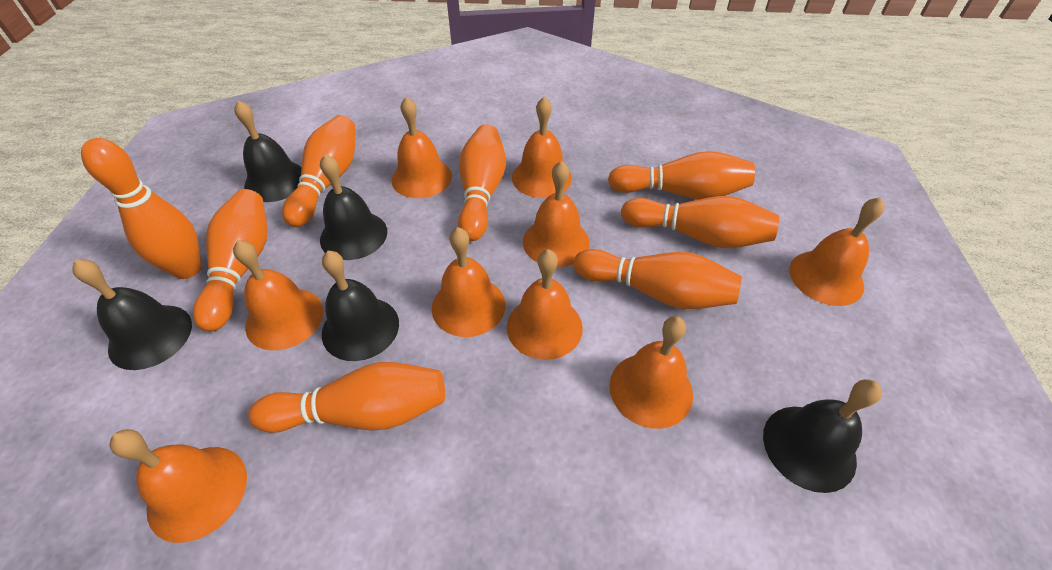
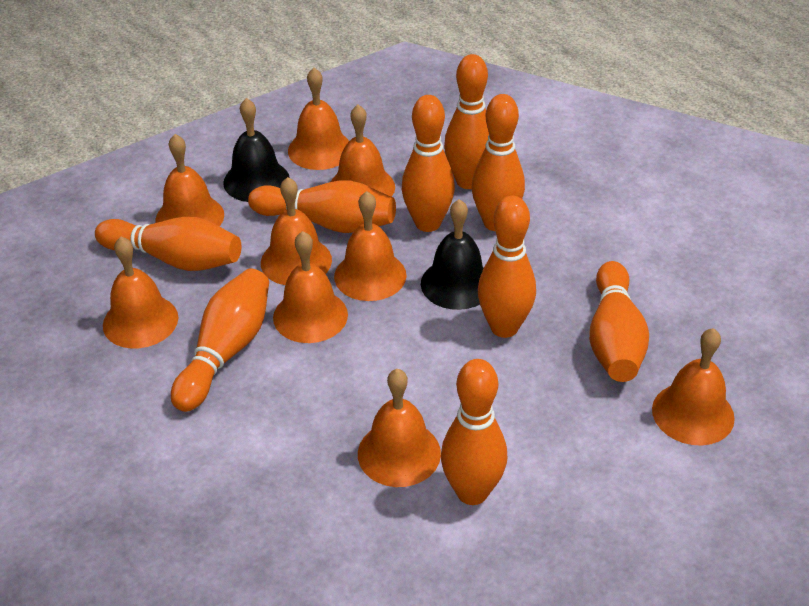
black bell: [72,259,192,370] [234,100,302,202] [320,154,387,260] [322,251,399,361] [763,379,882,493] = 5 -> [223,98,290,202] [421,199,484,310] = 2
orange bowling pin: [81,138,201,279] [193,189,267,331] [248,362,445,433] [282,115,355,227] [458,124,506,241] [573,249,742,309] [608,151,755,200] [621,196,779,248] = 8 -> [95,217,241,271] [171,268,269,412] [248,180,396,233] [402,95,455,232] [441,359,507,505] [444,54,489,189] [472,94,525,231] [478,196,536,338] [589,261,649,382] = 9

